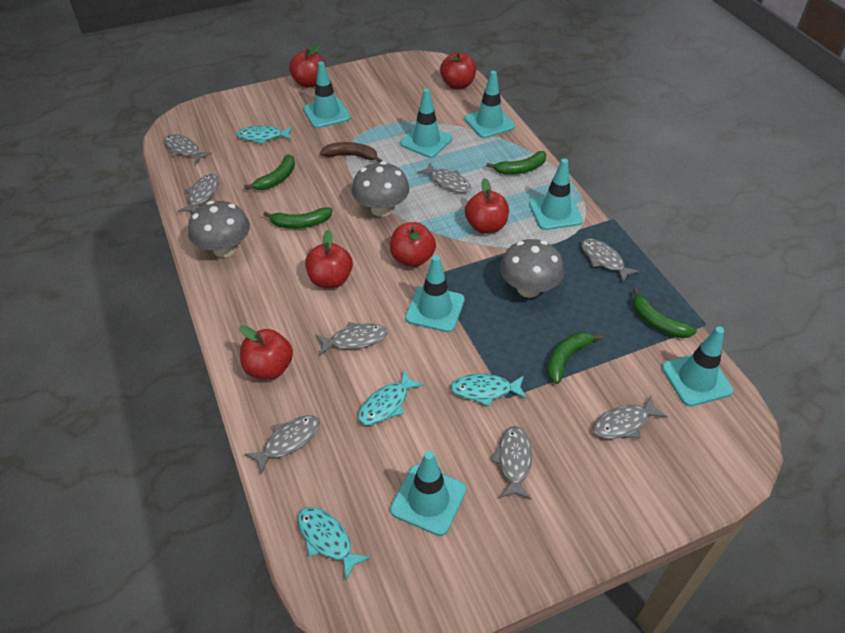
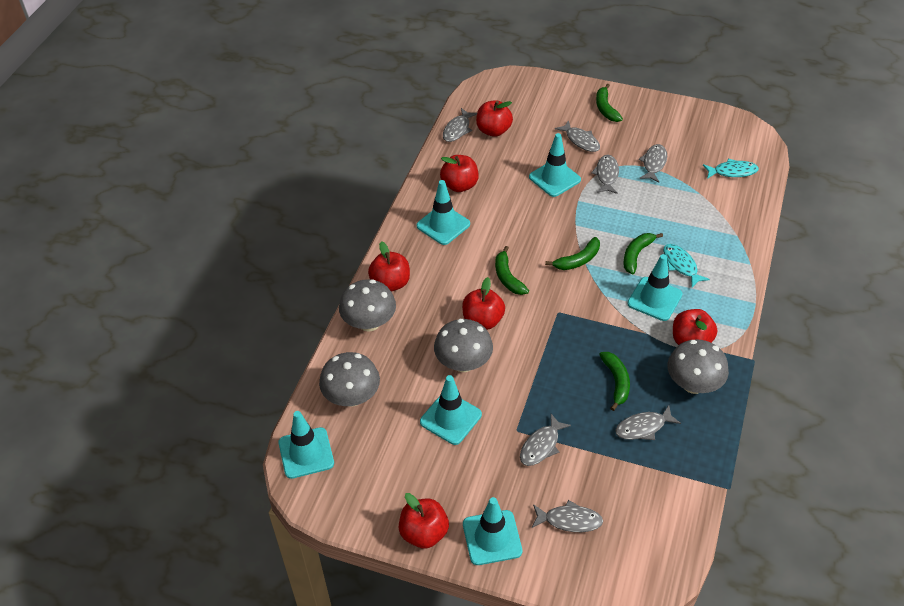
brown banana: [320,142,382,163] = 1 -> none = 0
grey fish: [164,134,212,164] [178,174,219,213] [245,415,320,475] [316,322,388,355] [417,162,471,193] [491,426,532,499] [581,238,640,282] [593,395,667,439] = 8 -> [443,108,477,142] [520,414,571,466] [532,500,603,532] [555,120,600,152] [591,155,619,194] [615,405,681,440] [639,144,667,183] = 7
grey mushroom: [188,201,250,257] [352,161,410,217] [500,239,564,298] = 3 -> [319,352,380,407] [339,279,396,332] [434,319,493,372] [667,339,729,394] = 4
turquoise fish: [237,125,293,144] [298,507,371,580] [358,370,424,425] [450,374,527,407] = 4 -> [663,244,710,287] [703,159,759,179] = 2
turquoise traffic cone: [303,61,351,128] [390,451,466,536] [400,89,452,158] [405,255,465,332] [464,71,515,138] [529,159,583,230] [662,327,733,406] = 7 -> [279,411,334,479] [416,180,470,245] [420,375,482,445] [463,497,522,565] [529,133,581,197] [627,254,683,321] = 6

